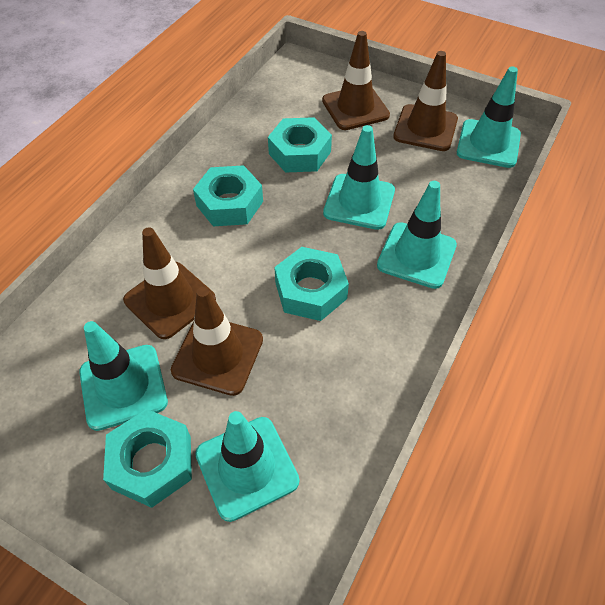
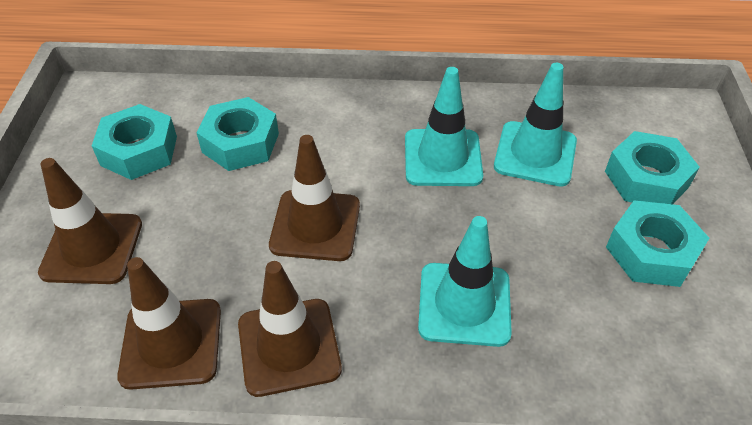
turquoise traffic cone: [79,321,168,431] [195,411,299,522] [323,125,395,230] [377,181,457,289] [457,67,521,168] = 5 -> [405,67,483,186] [418,216,512,347] [494,63,577,186] = 3

